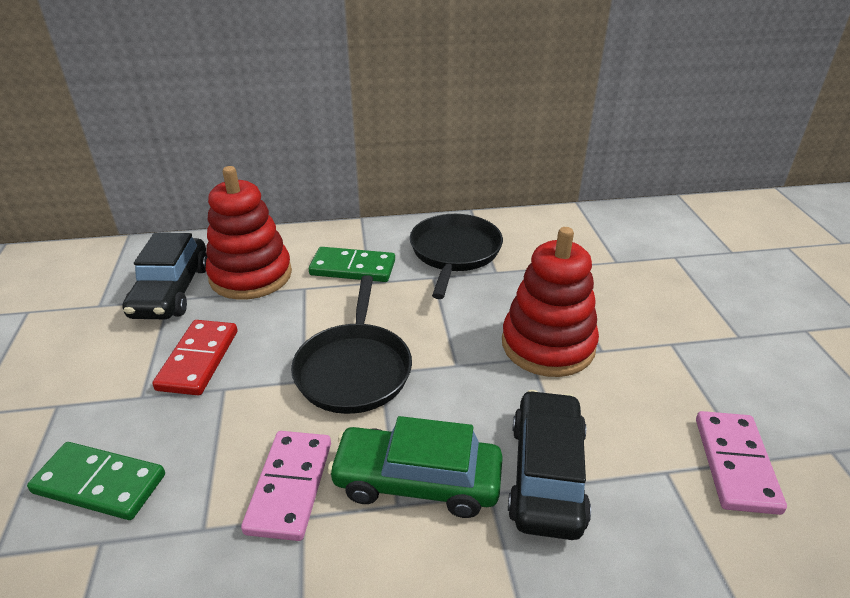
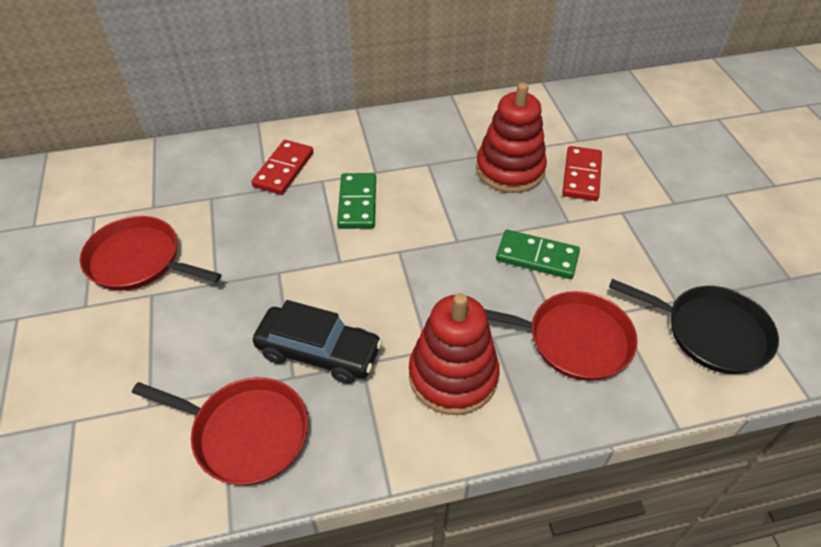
black car: [123,233,208,319] [508,390,591,540] = 2 -> [253,300,382,384] = 1
black pan: [291,275,412,414] [410,214,503,299] = 2 -> [609,279,779,374] = 1
green car: [328,416,503,518] = 1 -> none = 0
pink domino: [241,431,331,541] [696,411,787,515] = 2 -> none = 0
red domino: [152,320,237,395] = 1 -> [251,140,314,195] [562,146,602,201] = 2
red pan: none = 0 -> [80,216,222,291] [132,377,308,485] [484,291,638,381] = 3

